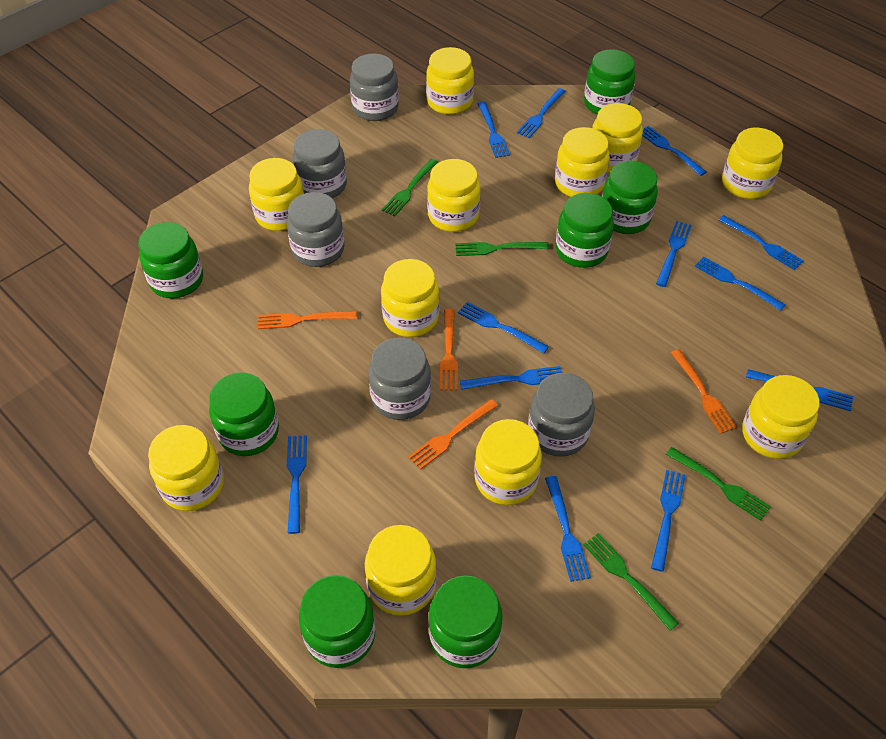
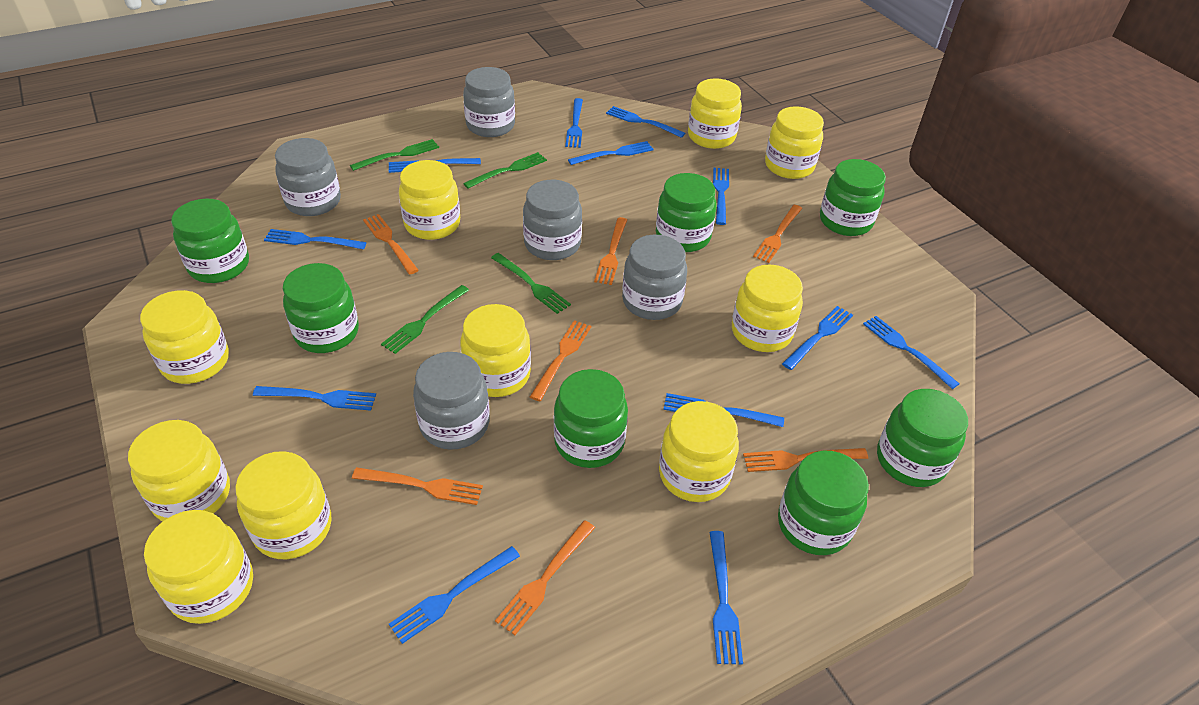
orange fork: [258,311,357,329] [408,399,498,470] [440,309,458,391] [671,349,737,434] = 4 -> [352,467,483,505] [363,214,419,274] [495,520,595,635] [530,320,591,401] [594,217,627,285] [743,448,868,472] [753,205,802,263] = 7
yellow jar: [148,425,224,511] [249,158,304,231] [365,525,437,616] [381,259,439,337] [426,47,474,115] [427,159,481,232] [474,419,542,505] [555,127,610,197] [592,103,643,173] [722,128,783,199] [742,375,820,459] = 11 -> [128,420,230,522] [140,290,229,384] [144,510,253,624] [235,451,331,559] [399,160,460,240] [460,304,531,397] [659,401,739,502] [688,79,742,149] [732,264,803,352] [765,106,824,179] = 10

